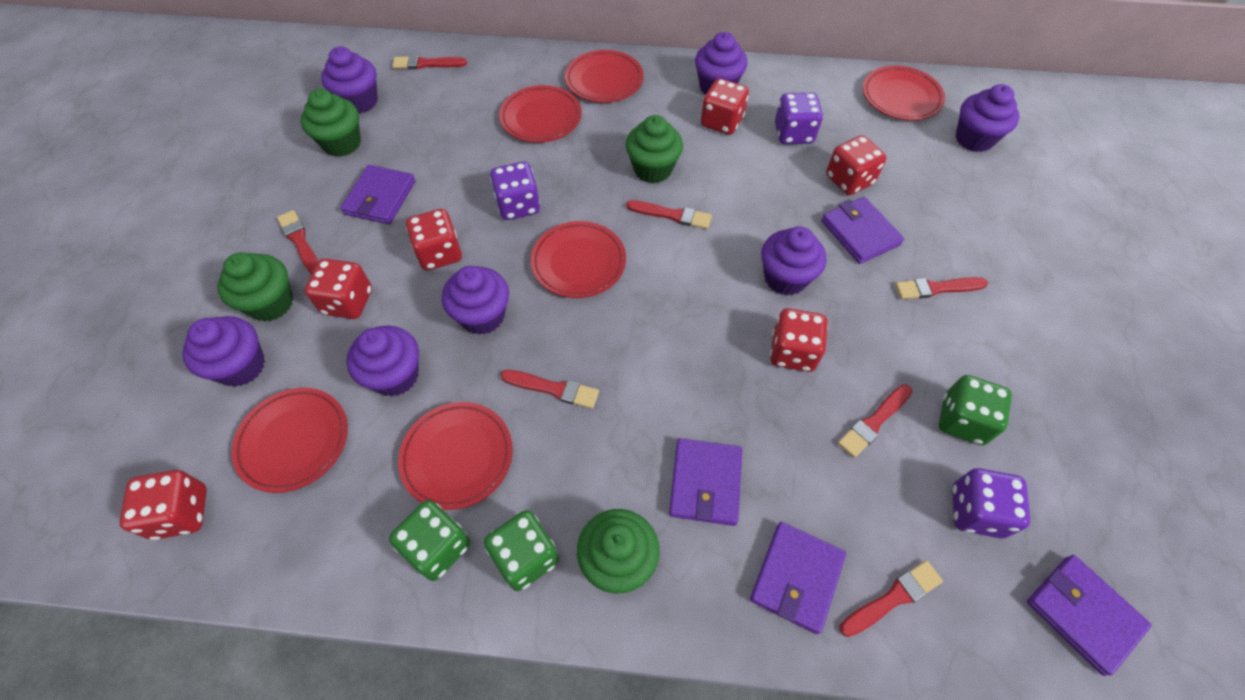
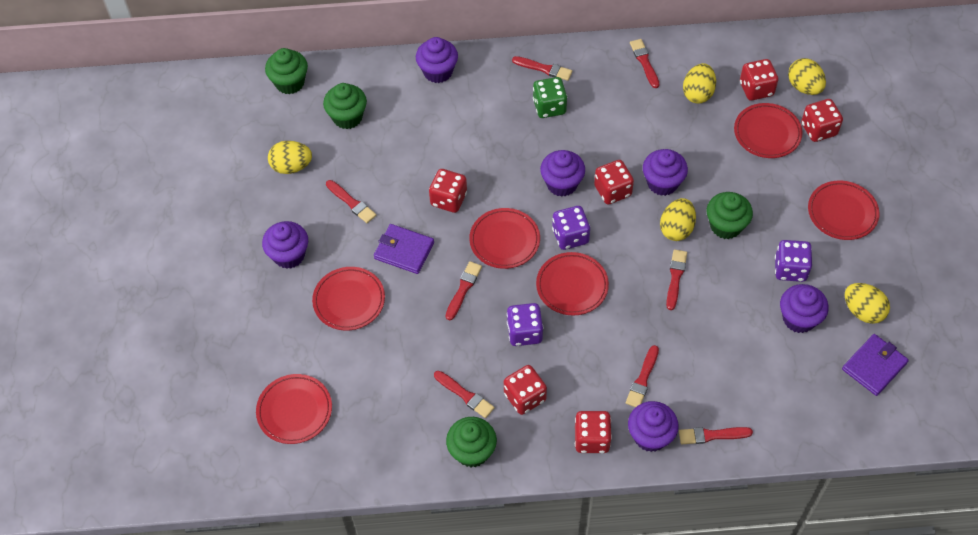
green dice: [389,500,470,581] [484,510,559,591] [939,375,1012,445] = 3 -> [533,77,567,118] = 1
purple cupcake: [182,316,265,387] [321,46,378,114] [346,326,419,397] [442,266,509,335] [695,32,747,94] [761,226,826,296] [956,84,1019,152] = 7 -> [262,221,308,269] [416,37,458,83] [540,150,585,197] [628,401,679,452] [643,149,688,196] [780,284,829,333] = 6
purple wallet: [340,165,416,224] [669,438,742,526] [750,522,846,634] [821,197,904,264] [1027,555,1152,676] = 5 -> [374,224,434,274] [842,334,909,396] = 2
red brush: [277,210,318,274] [392,55,467,69] [501,370,599,409] [626,200,712,229] [838,384,912,458] [840,560,943,637] [895,277,988,299] = 7 -> [326,180,376,223] [434,371,495,418] [446,261,482,320] [512,56,572,81] [626,345,659,407] [630,39,660,88] [666,249,687,310] [679,427,753,444] = 8
yellow egg: none = 0 -> [268,141,312,174] [660,198,696,241] [683,63,716,104] [788,58,826,95] [844,283,890,324] = 5

